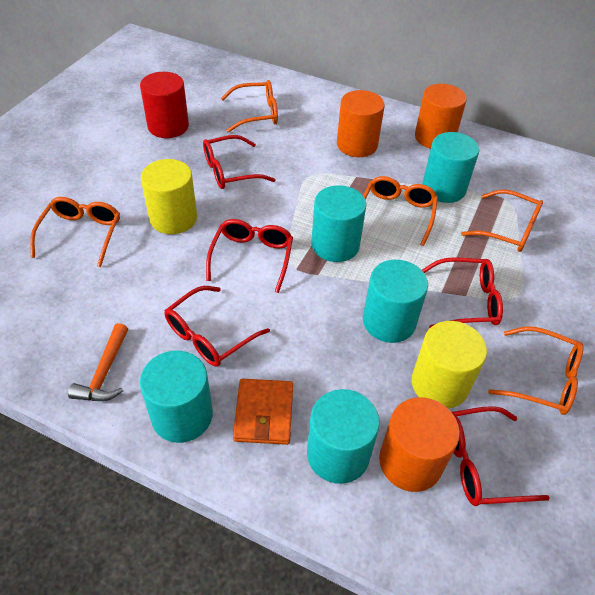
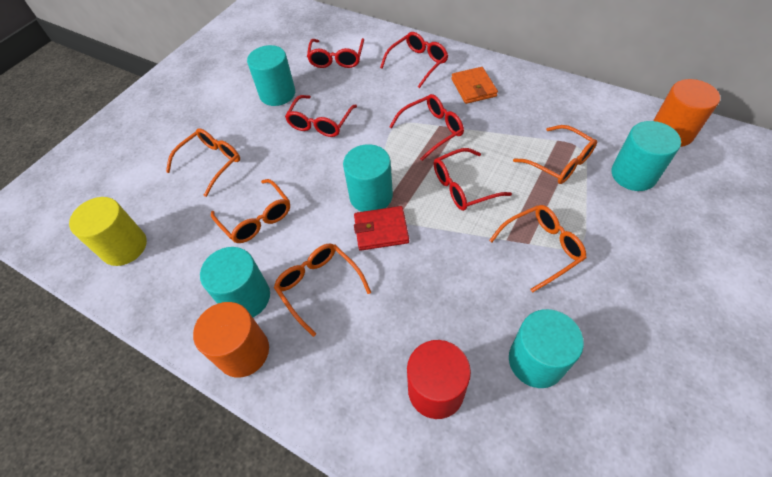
orange cylinder: [337,90,385,157] [379,397,460,492] [415,84,467,149] = 3 -> [193,302,269,378] [653,79,720,147] = 2
orange hammer: [68,323,128,401] = 1 -> none = 0
red wallet: none = 0 -> [354,206,409,251] = 1
yellow cylinder: [141,159,197,234] [411,321,487,409] = 2 -> [69,197,147,266] = 1

